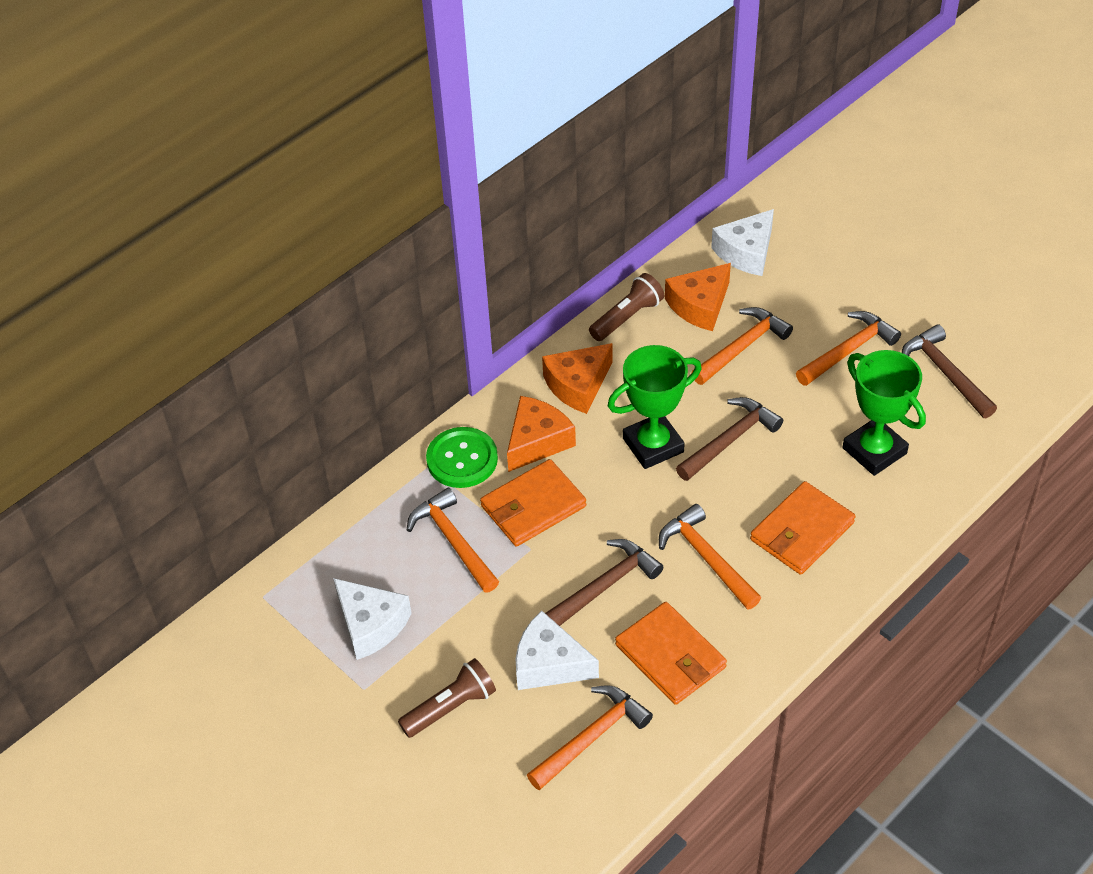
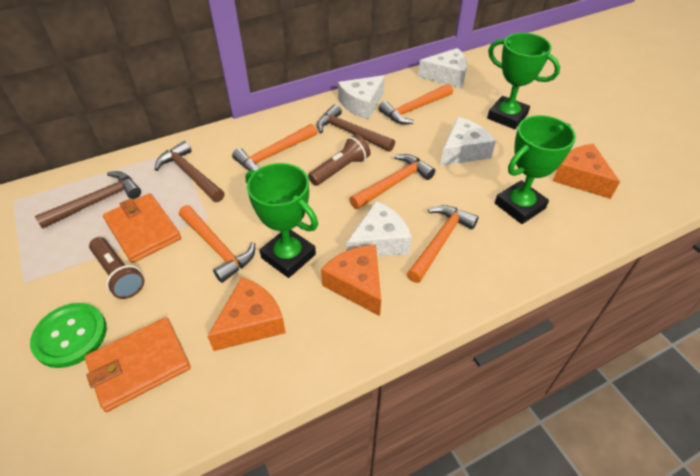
green trophy: [608,345,701,469] [843,350,926,476] = 2 -> [245,163,318,278] [487,33,560,129] [495,115,576,224] = 3
orange wallet: [480,459,586,547] [615,602,727,705] [750,481,856,575] = 3 -> [85,317,191,412] [103,193,181,263] = 2
white cheese: [333,578,412,660] [516,610,599,690] [711,209,774,276] = 3 -> [338,75,385,119] [346,201,412,257] [418,48,467,88] [440,117,496,166] = 4

